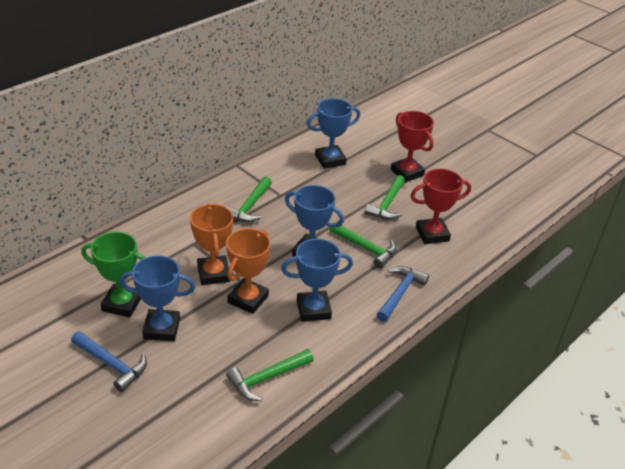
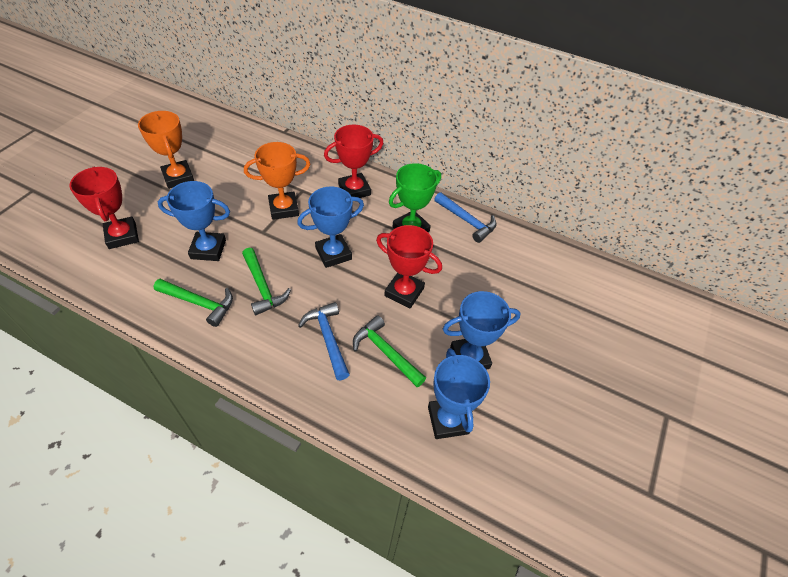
green hammer: [226,176,272,222] [226,349,314,401] [330,222,397,268] [364,175,405,220] = 4 -> [154,279,233,327] [242,248,291,315] [353,315,426,387] = 3
red trophy: [391,111,434,182] [410,168,471,244] = 2 -> [69,167,139,249] [324,125,384,198] [376,225,442,308] = 3

